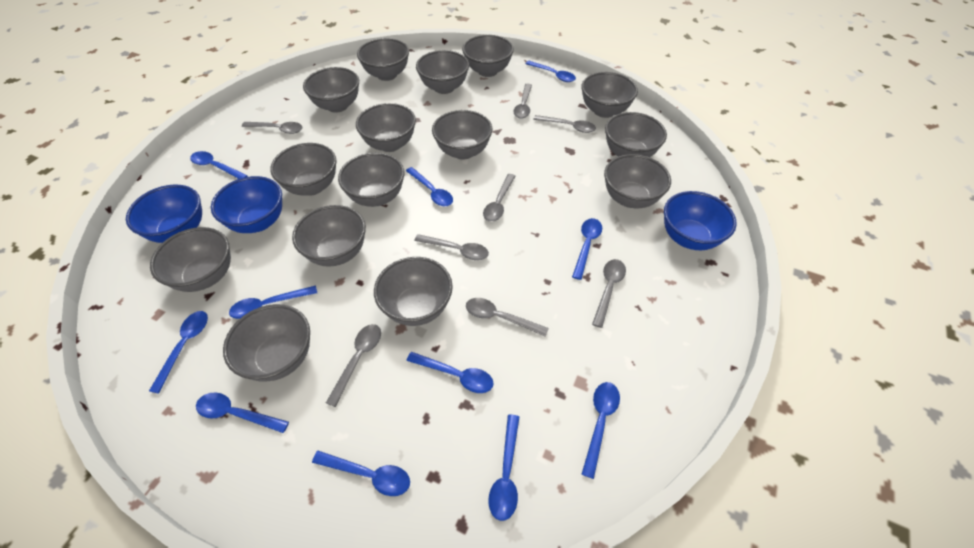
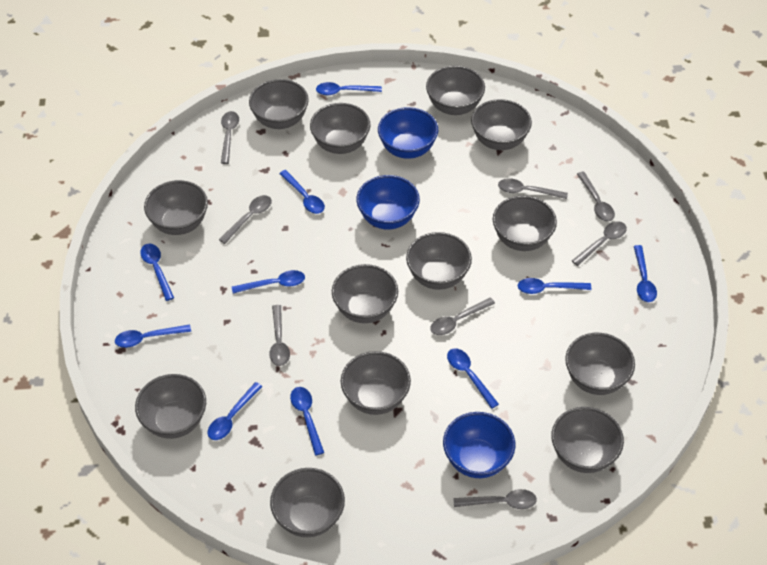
blue spoon: [149,311,208,394] [190,151,248,179] [196,392,289,433] [229,285,317,319] [312,451,410,496] [406,167,453,206] [407,352,494,393] [488,414,519,521] [526,61,576,82] [572,218,602,280] [581,382,620,479] = 11 -> [115,325,191,348] [140,243,174,301] [208,382,263,440] [232,270,305,293] [279,170,325,214] [290,387,324,455] [316,82,382,95] [447,348,499,409] [518,278,591,294] [634,245,657,302] = 10
grey bowl: [150,227,231,292] [223,304,310,382] [270,143,337,196] [292,205,366,267] [303,67,359,113] [338,153,404,207] [356,103,416,152] [357,38,409,81] [374,257,453,326] [416,50,469,94] [432,110,493,160] [462,35,514,77] [581,72,638,118] [604,154,671,208] [605,112,667,157] = 15 -> [135,374,206,439] [144,180,208,235] [249,79,309,129] [270,468,345,537] [310,103,371,154] [332,264,398,323] [341,351,411,415] [406,232,472,290] [426,66,485,115] [471,99,532,150] [493,196,557,251] [551,407,624,473] [565,333,635,395] = 13

